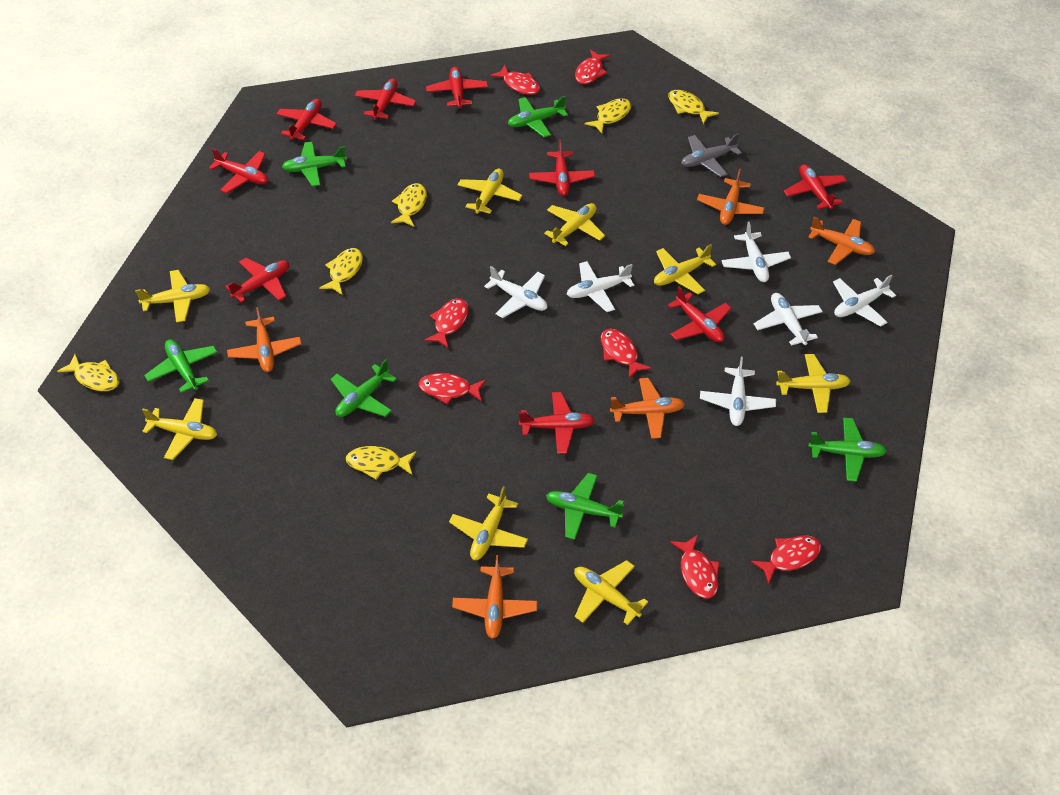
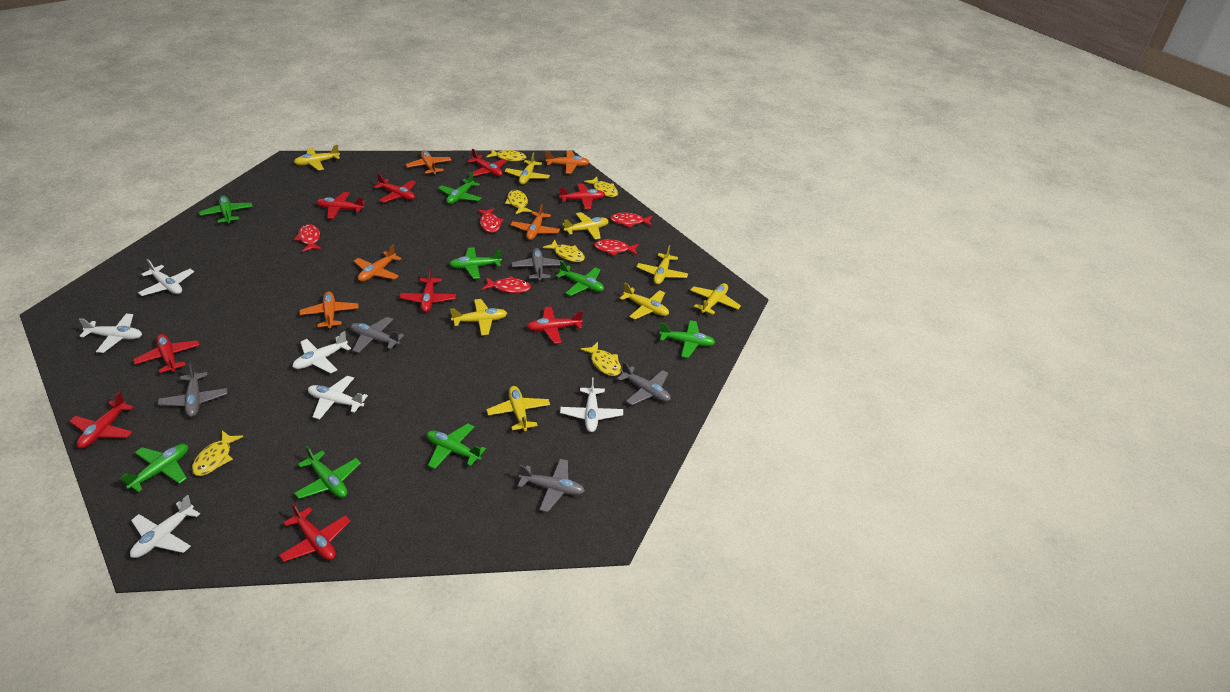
green plane: [144,339,217,393] [282,142,347,186] [331,359,397,417] [508,96,568,137] [546,473,624,540] [808,418,887,482] = 6 -> [120,444,188,492] [199,195,253,225] [294,446,361,499] [426,424,486,469] [438,172,482,204] [449,247,502,279] [556,261,604,296] [659,320,715,358] = 8
grey plane: [681,133,742,177] = 1 -> [158,363,227,417] [350,317,404,353] [512,248,564,281] [518,459,585,512] [617,361,671,405] = 5
red fish: [418,373,486,404] [424,298,469,348] [490,65,540,95] [575,50,610,84] [601,329,651,379] [670,535,720,599] [751,536,821,585] = 7 -> [294,224,322,252] [477,208,504,233] [482,276,531,293] [594,239,639,256] [610,213,652,228] = 5

